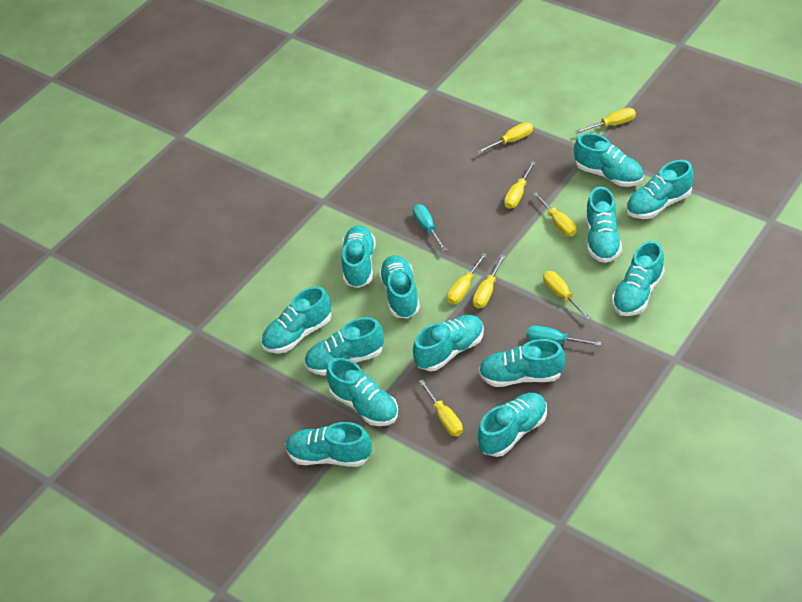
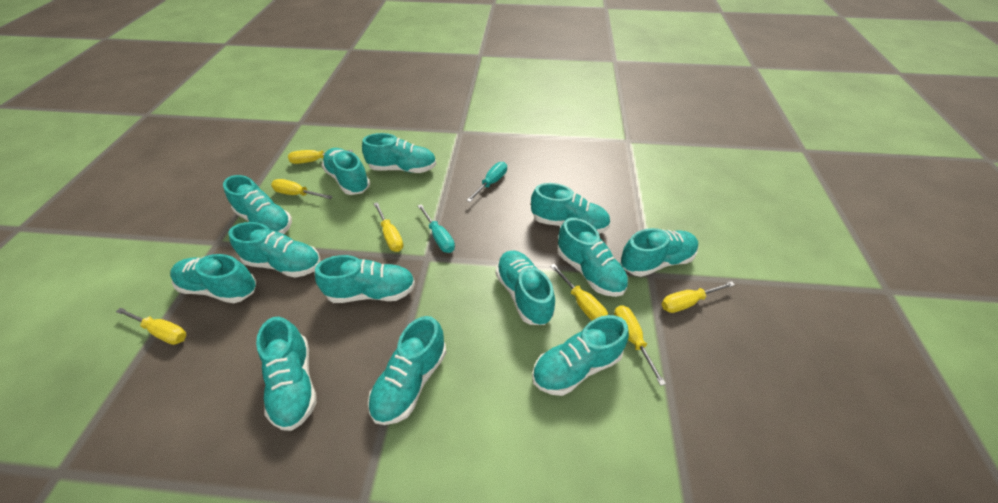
yellow screwdriver: [419,379,463,436] [447,253,487,304] [473,254,505,308] [476,122,533,154] [504,161,536,209] [533,192,576,236] [543,271,591,320] [575,108,636,134] = 8 -> [116,308,186,345] [271,179,333,199] [288,150,352,164] [374,202,403,252] [550,264,608,320] [614,305,666,386] [662,281,735,313] = 7

